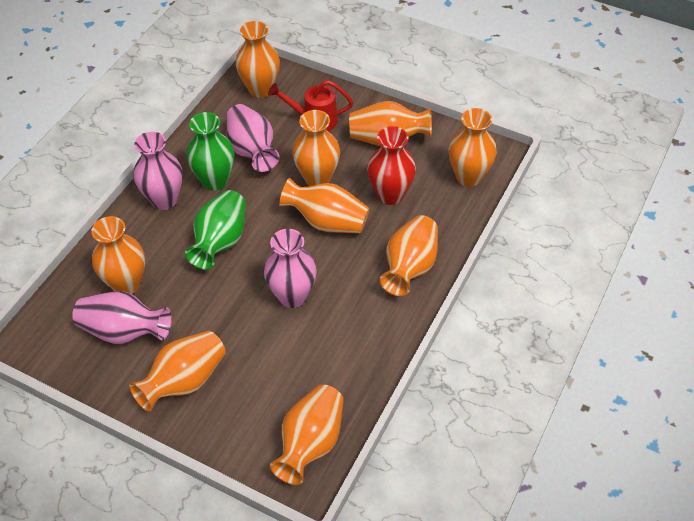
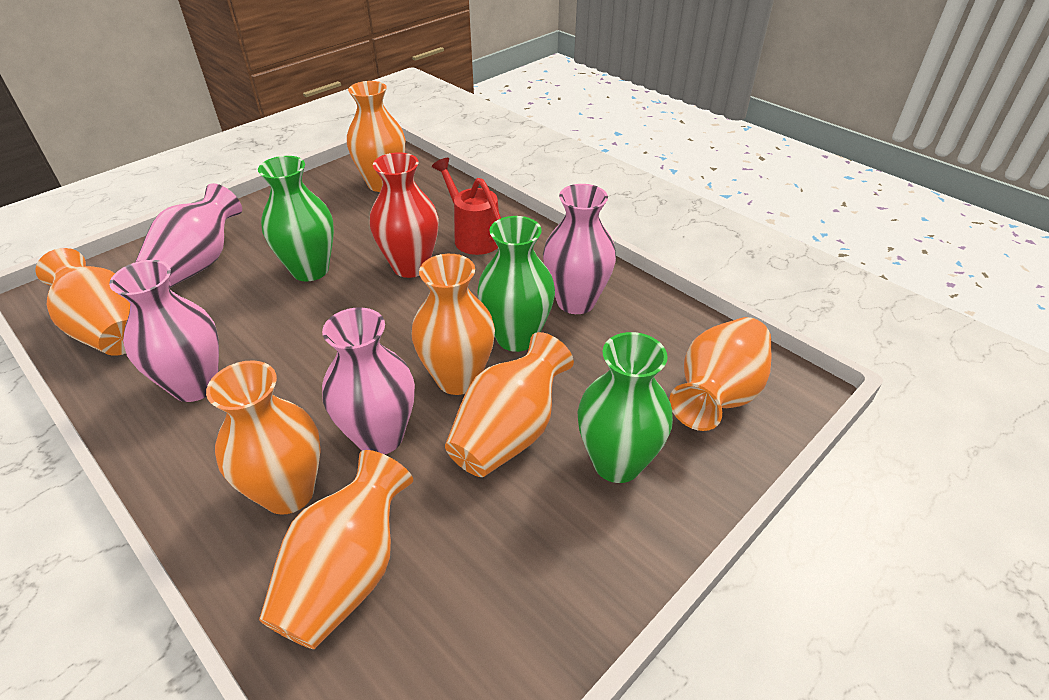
green vase: [185,190,246,270] [187,112,234,191] = 2 -> [258,156,334,281] [477,216,555,352] [577,332,673,483] = 3
orange vase: [91,216,145,294] [129,331,226,412] [236,21,280,98] [270,384,344,485] [279,178,370,233] [292,110,340,186] [349,101,432,146] [380,215,438,296] [448,108,497,187] = 9 -> [35,248,130,356] [206,360,321,515] [259,450,413,649] [347,81,405,192] [412,254,495,395] [445,332,574,477] [669,317,771,431] = 7

